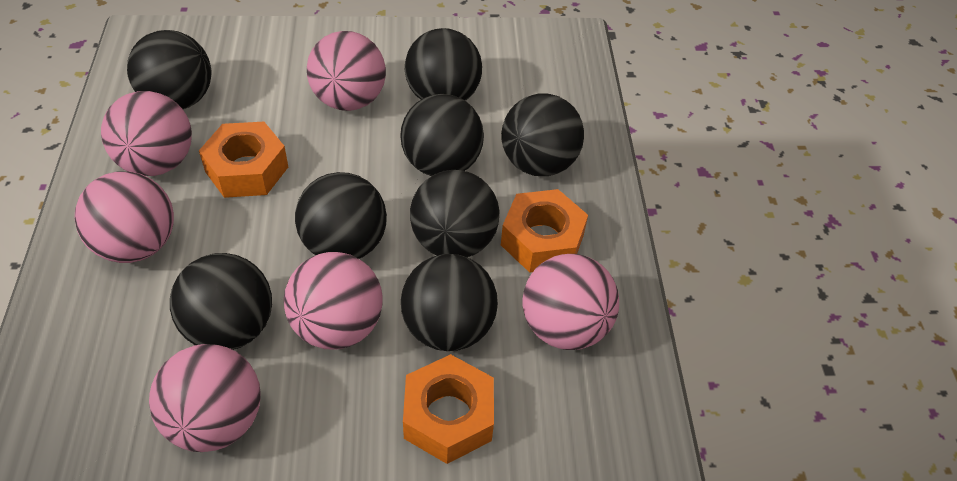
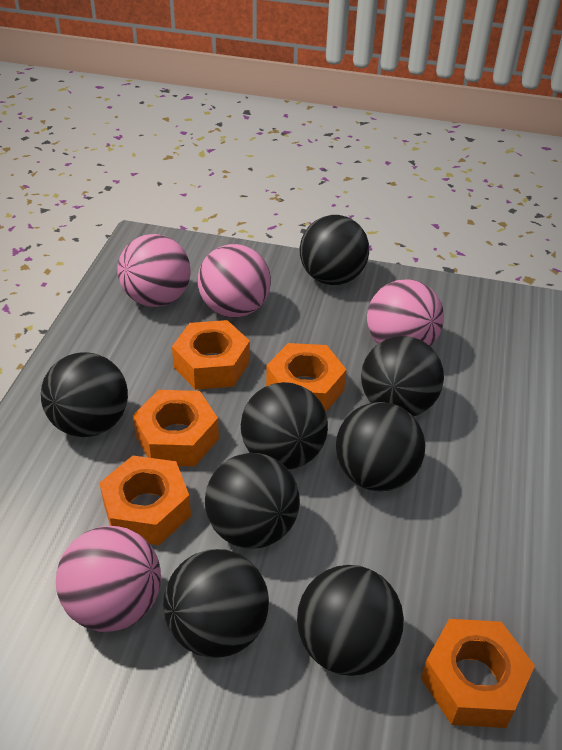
orange nut: [199,122,288,198] [403,354,494,464] [501,189,588,273] = 3 -> [99,456,191,545] [133,390,219,466] [172,320,250,390] [266,343,346,412] [421,619,535,728] = 5
pink ball: [75,171,174,263] [101,91,192,176] [149,344,261,452] [284,252,383,350] [307,31,386,111] [523,254,619,350] = 6 -> [56,526,161,632] [117,234,191,307] [198,244,271,318] [367,279,444,346] = 4

